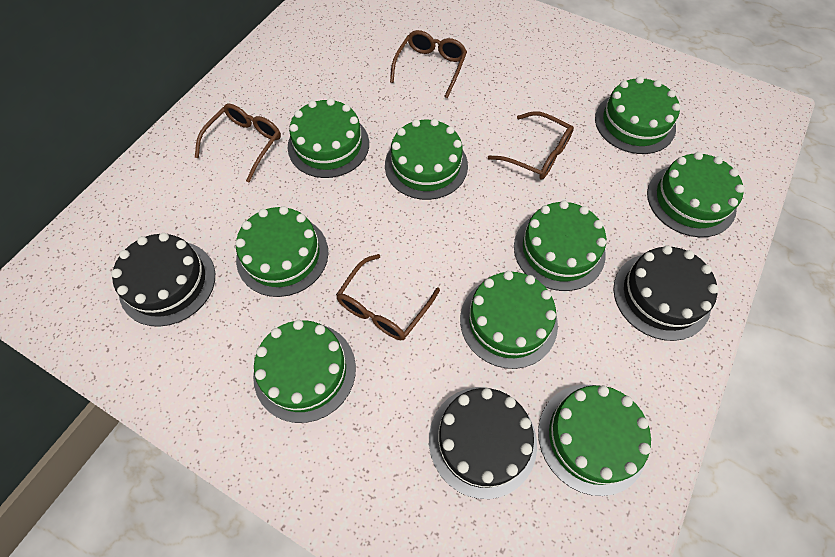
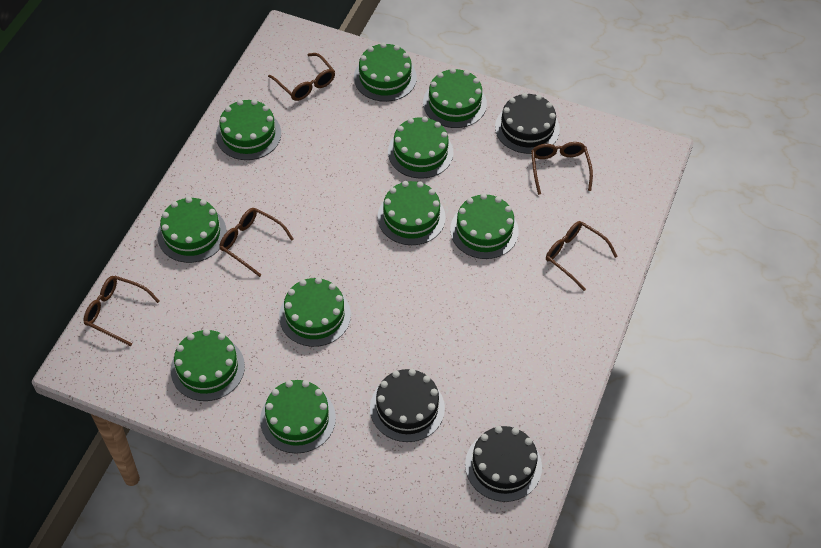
brown glasses: [195,104,281,182] [336,254,440,340] [390,30,467,98] [488,111,574,180] = 4 -> [83,276,160,346] [219,208,294,277] [268,53,335,101] [531,142,593,195] [546,221,618,291] = 5
green cake: [235,206,328,297] [253,320,356,423] [288,98,369,178] [385,118,468,200] [460,271,558,369] [514,200,606,291] [538,385,651,496] [595,76,681,154] [647,152,745,237] = 9 -> [157,197,227,263] [171,329,245,401] [216,99,281,160] [260,380,336,454] [279,277,351,347] [354,43,417,102] [377,181,446,245] [388,116,454,179] [423,68,487,128] [450,193,519,259] = 10

